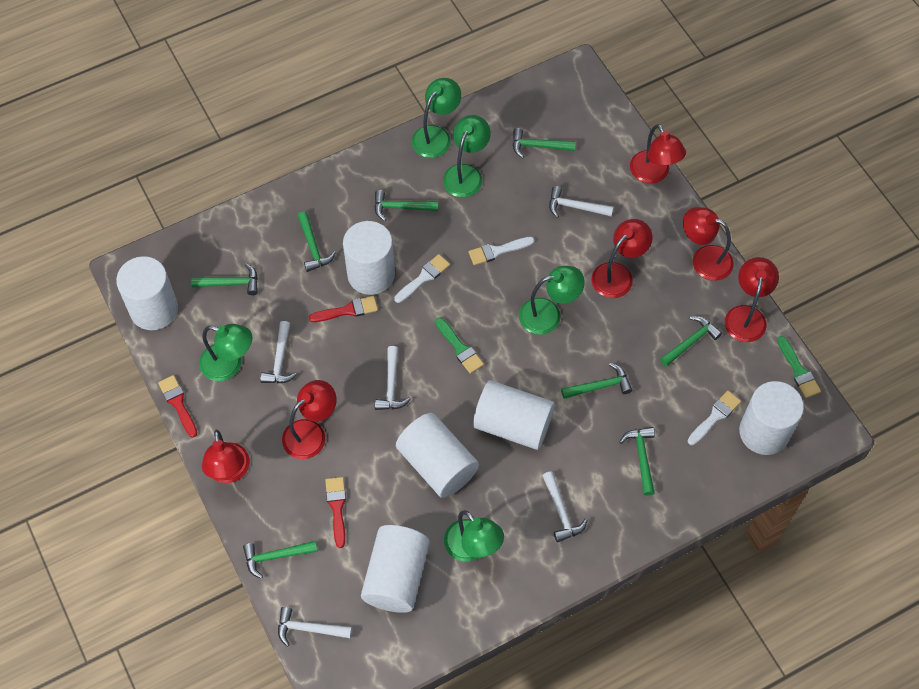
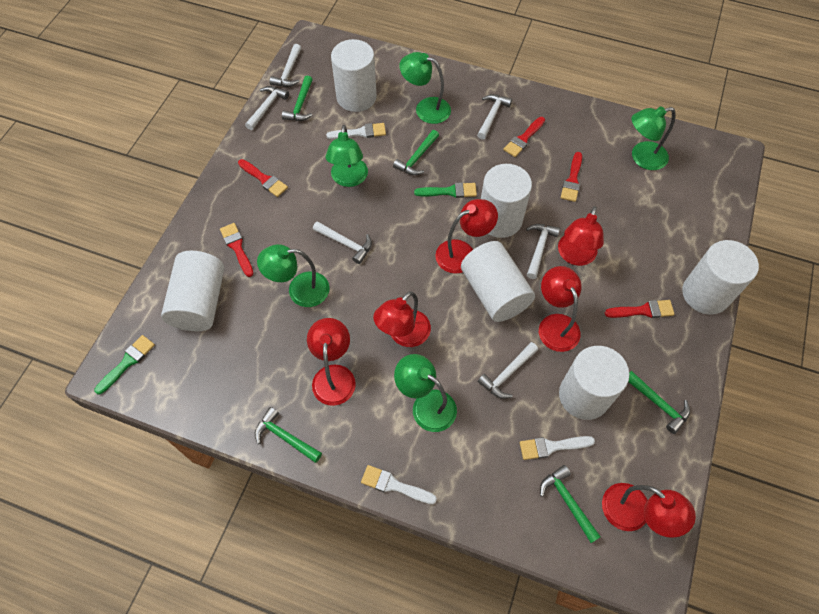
green hammer: [191,263,258,295] [243,541,318,579] [297,211,336,272] [374,190,438,221] [513,128,575,158] [561,363,632,399] [620,427,655,496] [660,316,722,367] = 8 -> [255,407,322,463] [282,76,313,121] [393,130,439,175] [540,465,601,543] [628,371,690,434] = 5
red brush: [158,375,197,437] [309,296,378,322] [325,477,346,548] = 3 -> [220,223,254,277] [238,159,288,197] [503,117,545,157] [561,152,582,202] [605,300,674,318] = 5
white hammer: [260,321,297,383] [278,607,352,647] [375,346,411,410] [542,471,588,542] [549,186,613,218] = 5 -> [245,86,289,130] [270,44,301,87] [313,221,372,264] [477,94,512,140] [477,342,538,399] [526,224,560,279] = 6

